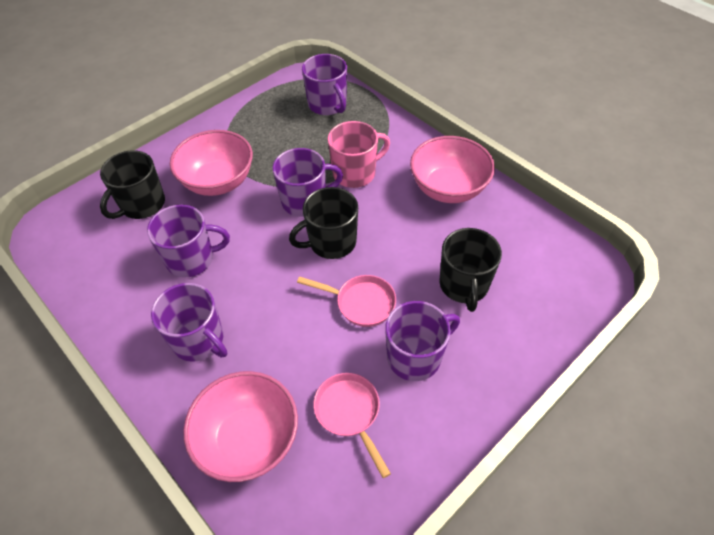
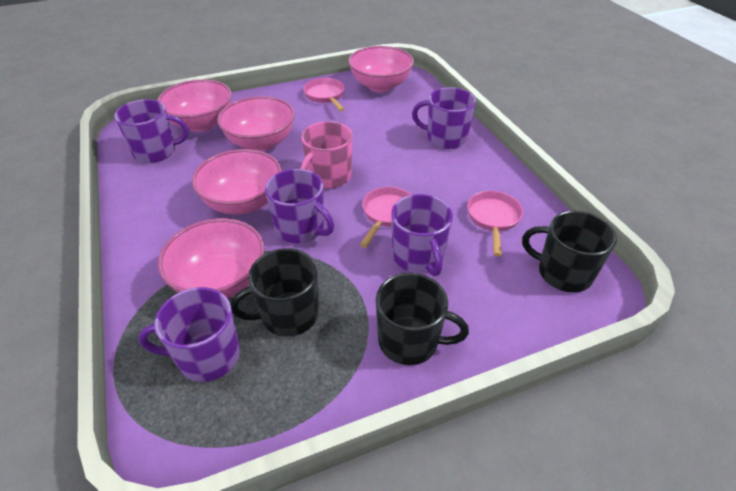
pink bowl: [170,130,253,196] [183,371,298,482] [410,136,495,203] = 3 -> [157,79,232,132] [158,218,264,299] [192,149,282,215] [217,96,295,151] [348,46,414,92] = 5
pink pan: [297,275,396,327] [313,373,391,478] = 2 -> [303,78,345,112] [360,187,412,248] [467,191,523,256] = 3

